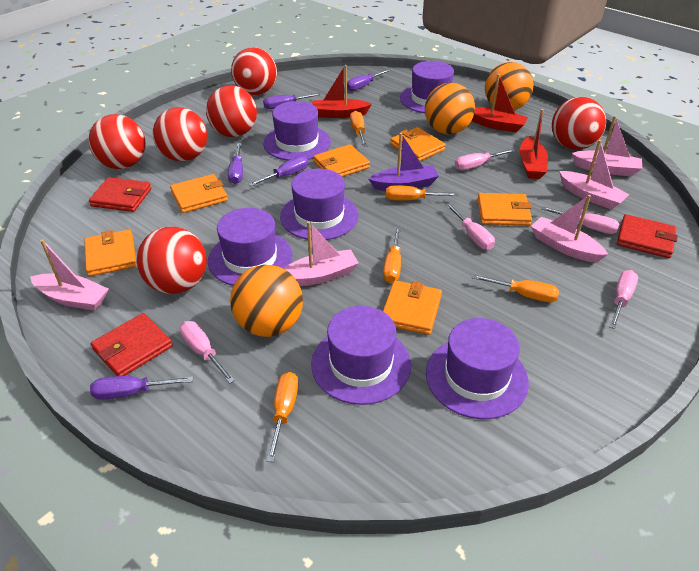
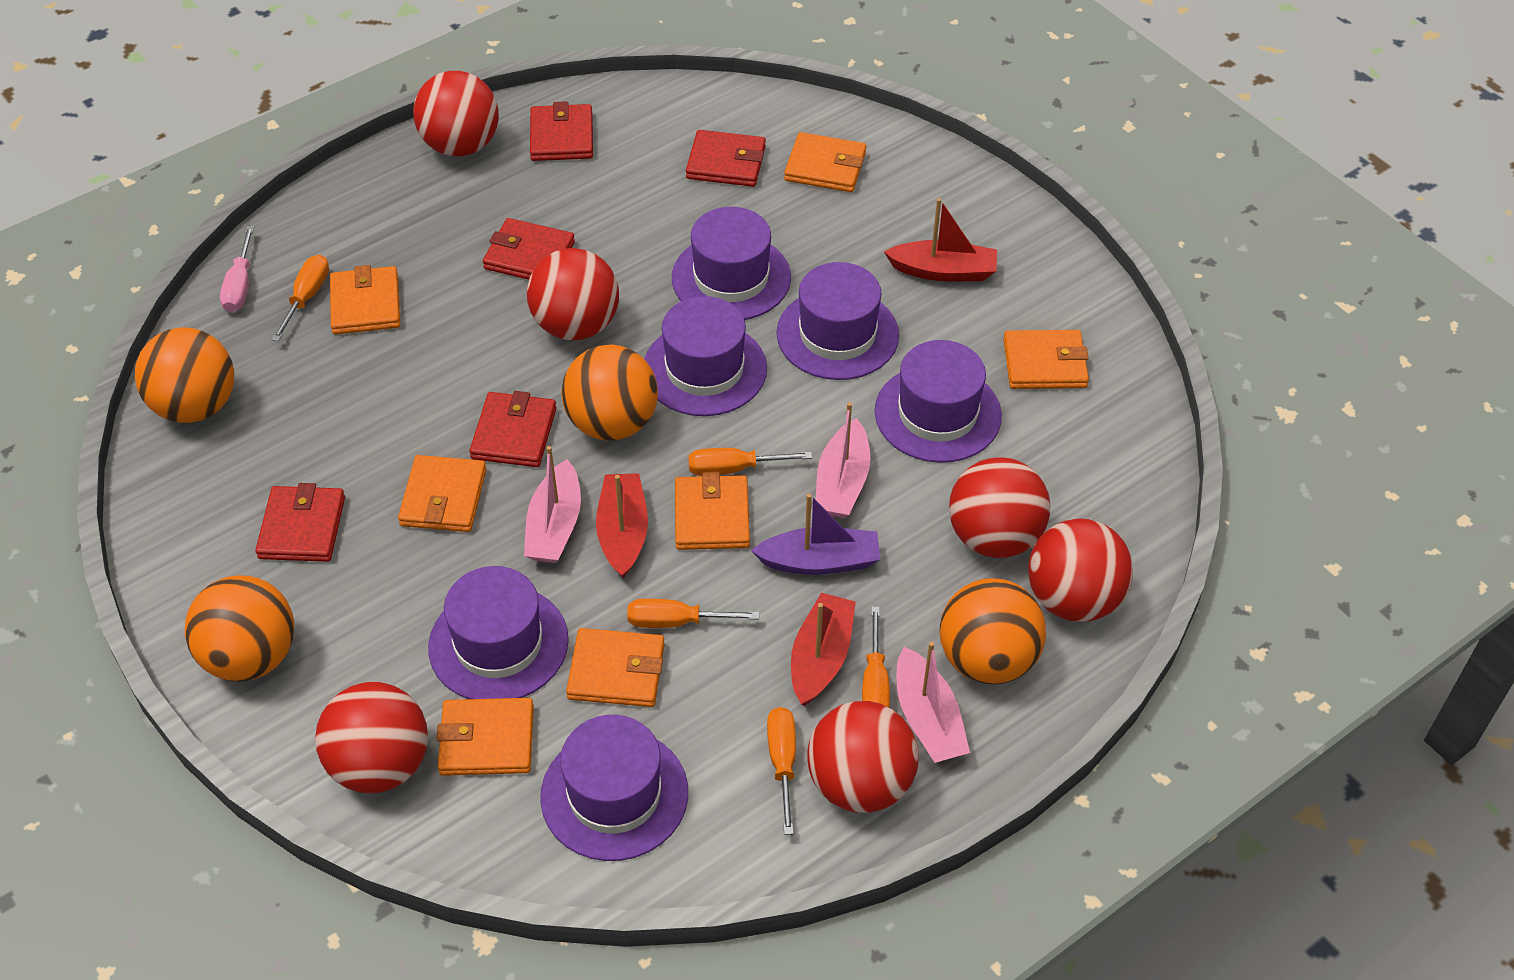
orange ball: [230,265,303,337] [425,83,475,134] [485,62,534,110] = 3 -> [135,327,234,423] [185,575,294,682] [562,344,658,441] [940,578,1046,684] = 4
orange wallet: [84,230,136,276] [170,174,228,213] [313,144,370,177] [383,280,442,335] [390,127,446,161] [477,193,532,226] = 6 -> [330,265,400,334] [398,455,486,532] [436,698,534,776] [566,628,665,707] [675,472,750,550] [784,132,866,192] [1003,330,1089,389] = 7
pink boat: [30,239,109,311] [283,221,359,286] [531,195,608,262] [559,140,630,210] [572,116,642,176] = 5 -> [524,446,581,563] [816,402,871,518] [897,642,970,763] = 3
pink screwdriver: [180,321,235,384] [445,203,495,250] [455,149,515,170] [541,206,619,234] [609,270,638,329] = 5 -> [220,226,254,312] = 1
purple screwdriver: [90,376,193,400] [228,143,243,184] [248,156,309,186] [263,93,321,109] [347,69,390,91] = 5 -> none = 0
red wallet: [89,177,151,212] [91,313,173,376] [617,214,678,258] = 3 -> [255,483,345,562] [469,391,557,467] [483,218,575,280] [530,101,593,161] [686,130,766,187] = 5

